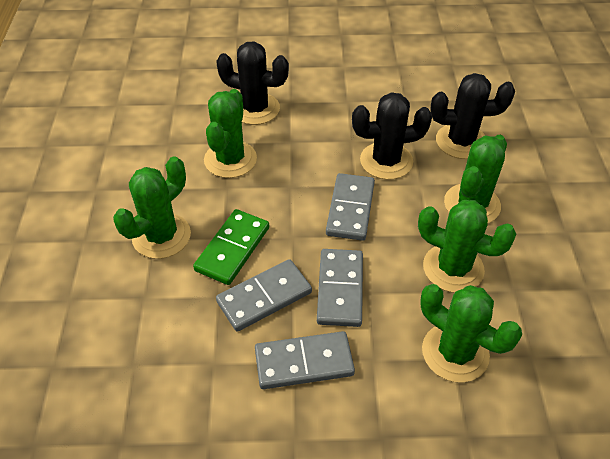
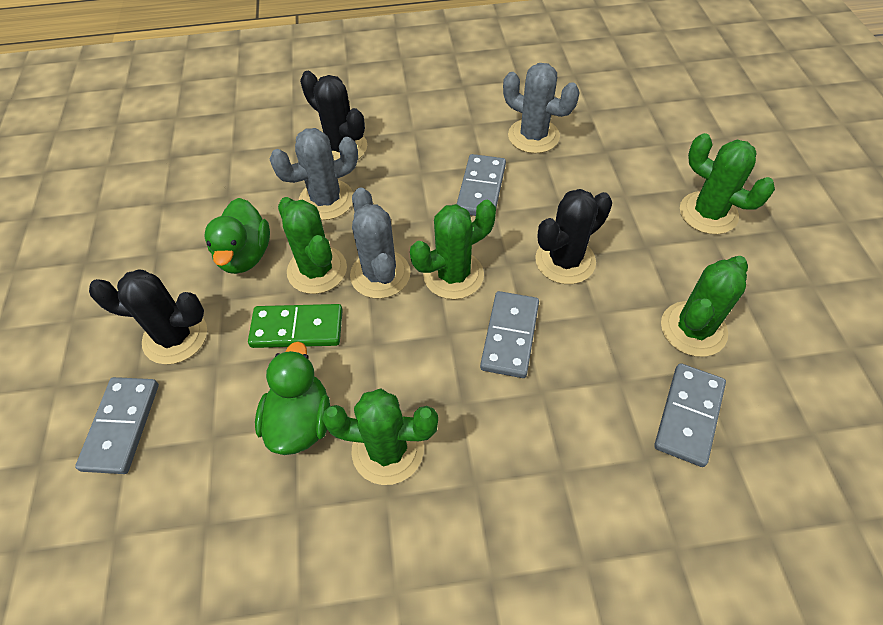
green duck: none = 0 -> [205,198,270,274] [255,341,330,455] = 2
grey cactus: none = 0 -> [270,128,358,220] [350,187,411,299] [503,63,579,153] = 3

